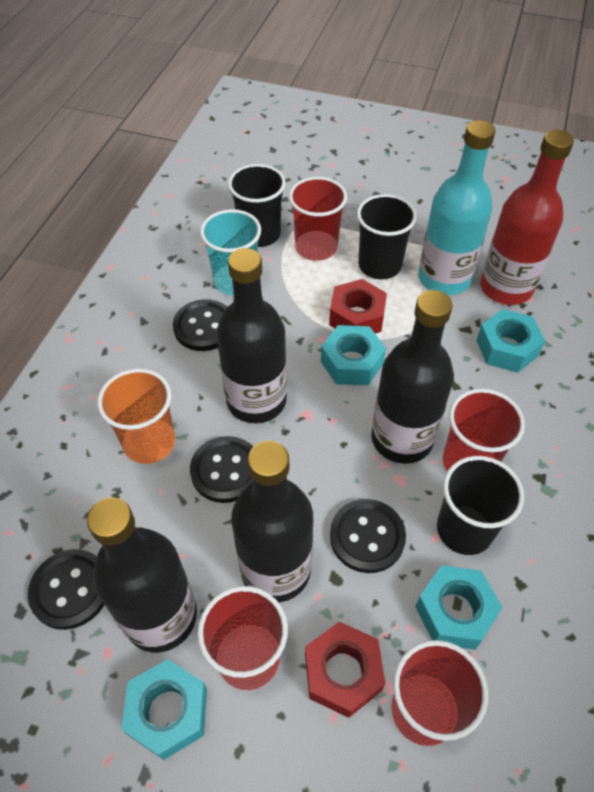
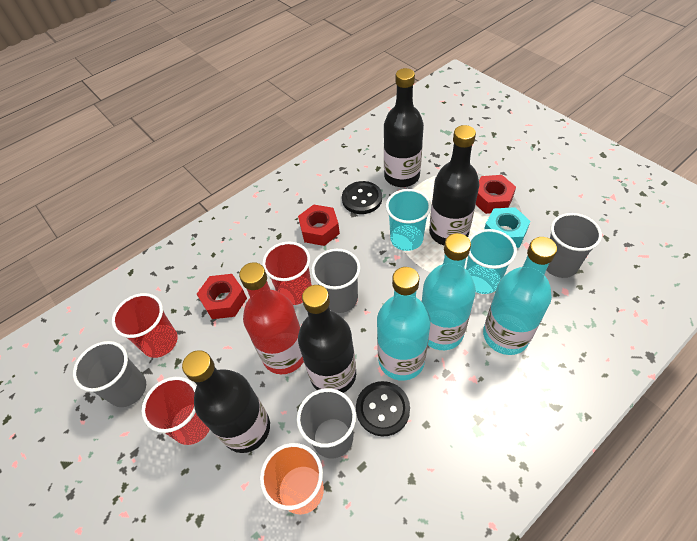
black button: [28,549,104,630] [173,299,227,351] [190,436,253,503] [330,499,406,573] = 4 -> [342,181,382,214] [356,381,410,436] = 2
black cup: [228,164,286,247] [357,194,417,279] [437,456,524,555] = 3 -> none = 0
grey cup: none = 0 -> [73,341,146,407] [297,388,356,458] [311,249,360,313] [546,213,602,278] = 4
red cup: [197,586,288,690] [289,177,347,261] [391,640,488,746] [443,388,525,471] = 4 -> [112,293,177,358] [142,377,210,445] [262,242,312,305] = 3
red nut: [305,622,385,718] [329,279,387,334] = 2 -> [197,274,247,319] [298,204,340,246] [476,175,516,214] = 3
turquoise bottle: [418,120,496,295] = 1 -> [377,267,431,381] [421,233,476,350] [483,237,557,355] = 3
turquoise cup: [200,209,261,295] = 1 -> [386,189,431,251] [466,229,517,294] = 2
turquoise nut: [121,659,207,760] [321,325,386,385] [415,565,503,650] [476,309,545,373] = 4 -> [484,207,530,248] = 1

